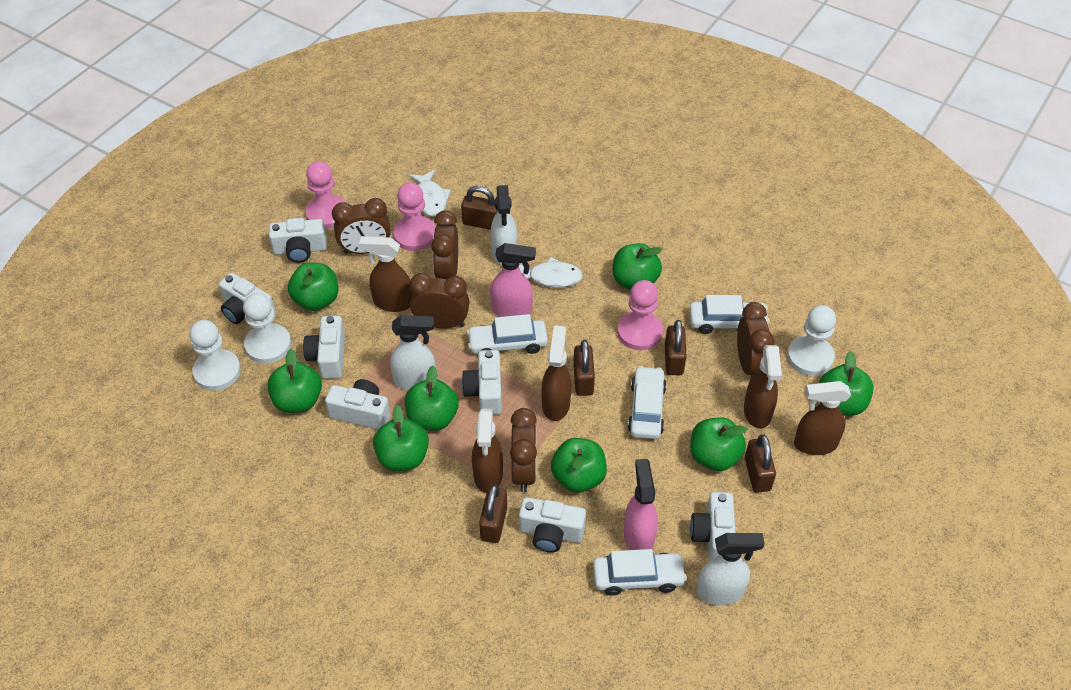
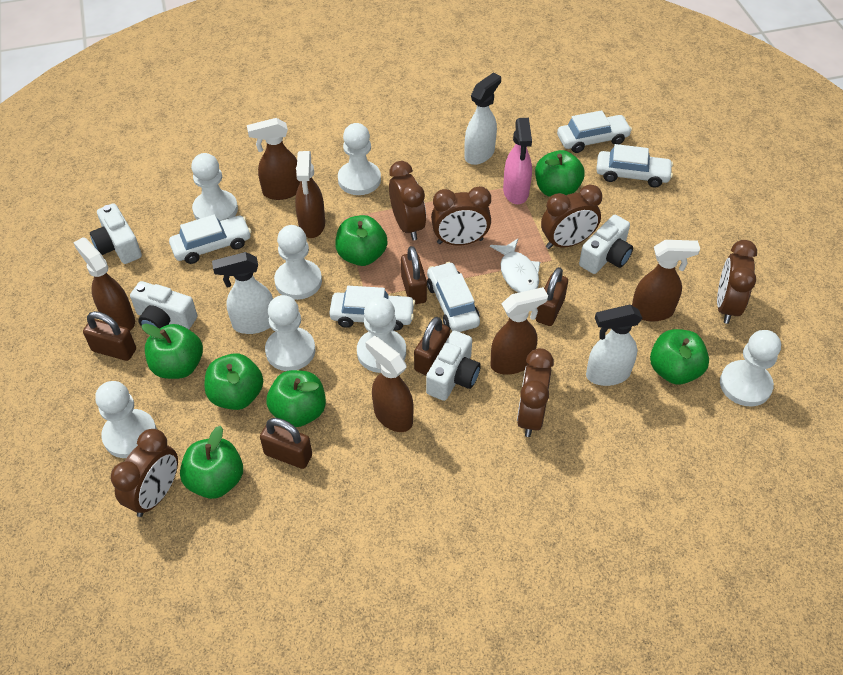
brown clock: [332,198,391,254] [409,273,470,329] [431,210,458,279] [510,408,537,492] [737,302,774,377] = 5 -> [111,429,178,517] [389,161,426,240] [431,186,491,246] [517,348,554,437] [541,185,602,249] [717,240,757,324] = 6
brown spray bottle: [359,236,412,312] [472,409,503,493] [542,326,571,421] [744,345,782,429] [794,381,851,455] = 5 -> [73,237,135,330] [247,118,300,200] [295,151,325,238] [365,336,414,432] [490,287,548,375] [632,240,700,321] = 6
green apple: [268,349,322,413] [288,263,339,311] [373,405,429,471] [405,366,459,431] [551,438,607,492] [613,243,662,290] [690,417,748,471] [819,351,874,416] = 8 -> [142,323,203,379] [180,426,243,499] [205,353,263,410] [266,370,326,427] [335,215,387,266] [535,150,585,197] [650,329,709,384] = 7
pink pawn: [305,161,345,229] [393,182,435,251] [617,280,663,350] = 3 -> none = 0
pink spray bottle: [490,243,536,317] [624,459,658,550] = 2 -> [503,118,532,204] = 1
white camera: [219,273,276,324] [269,218,327,263] [303,316,345,379] [325,379,390,429] [462,350,502,414] [519,497,586,552] [690,492,735,561] = 7 -> [90,203,142,264] [130,281,198,329] [426,331,481,401] [579,215,633,274] = 4
white car: [467,314,548,354] [593,549,687,596] [628,366,667,439] [689,295,770,334] = 4 -> [169,214,251,264] [329,286,415,331] [427,262,480,332] [557,110,632,153] [596,144,673,188] = 5
white fish: [409,170,451,217] [519,257,583,288] = 2 -> [490,239,540,293] = 1
white pawn: [189,320,241,391] [243,293,291,364] [787,305,836,376] = 3 -> [95,381,157,458] [191,153,238,221] [265,295,315,371] [274,225,322,300] [338,123,381,195] [357,297,406,373] [720,330,781,407] = 7

